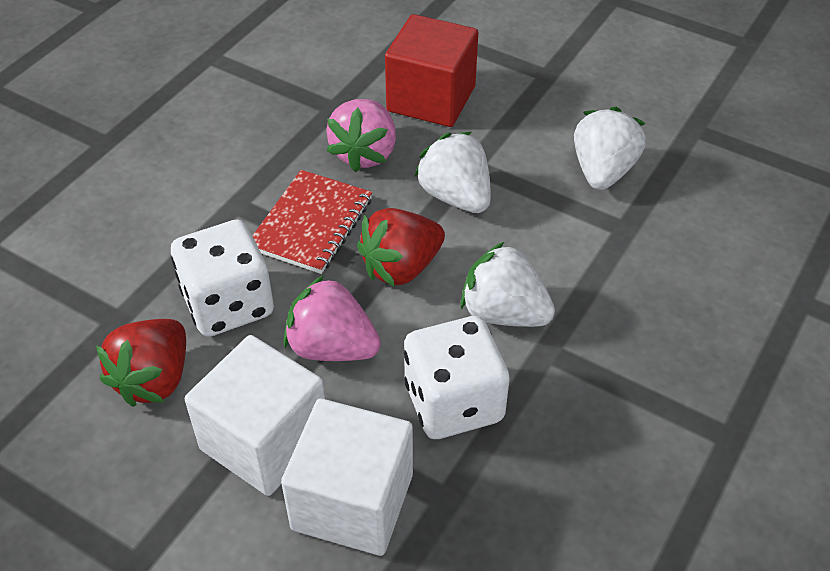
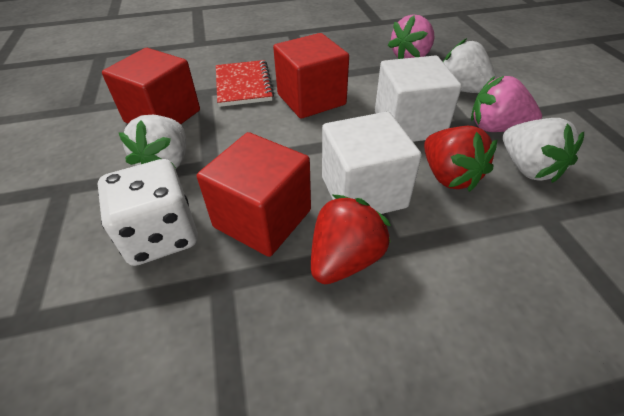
red cube: [385,14,478,127] = 1 -> [102,48,200,124] [197,132,311,257] [273,33,349,119] = 3
white dice: [171,220,274,337] [404,316,510,439] = 2 -> [97,159,198,266] = 1

